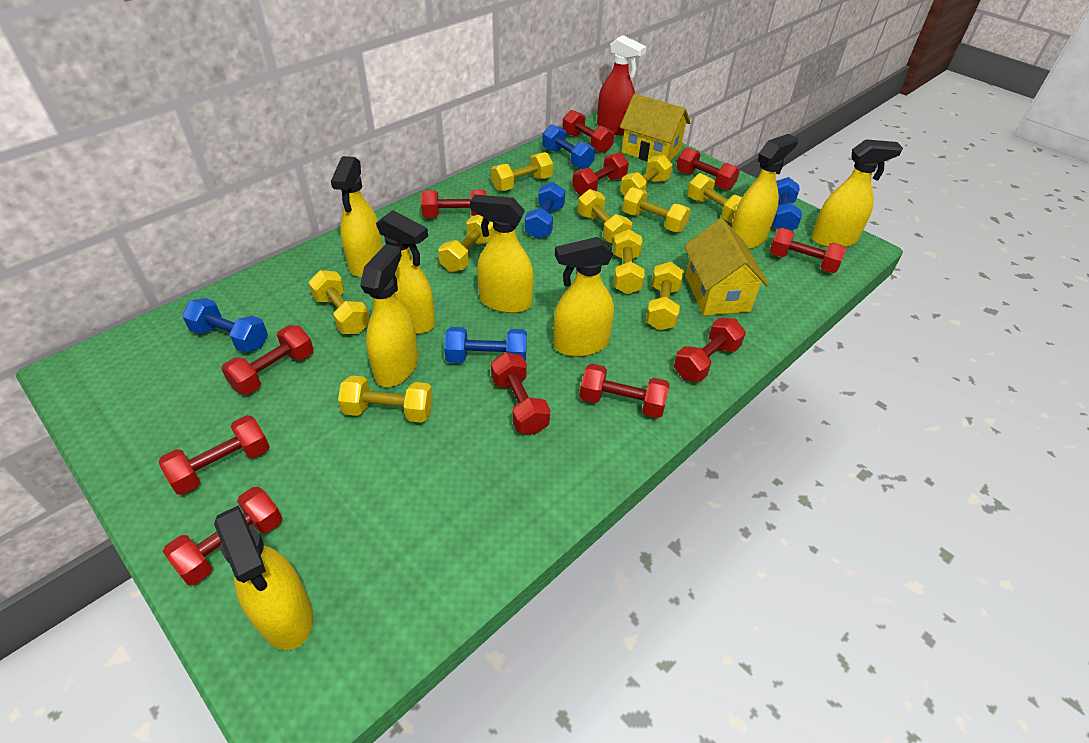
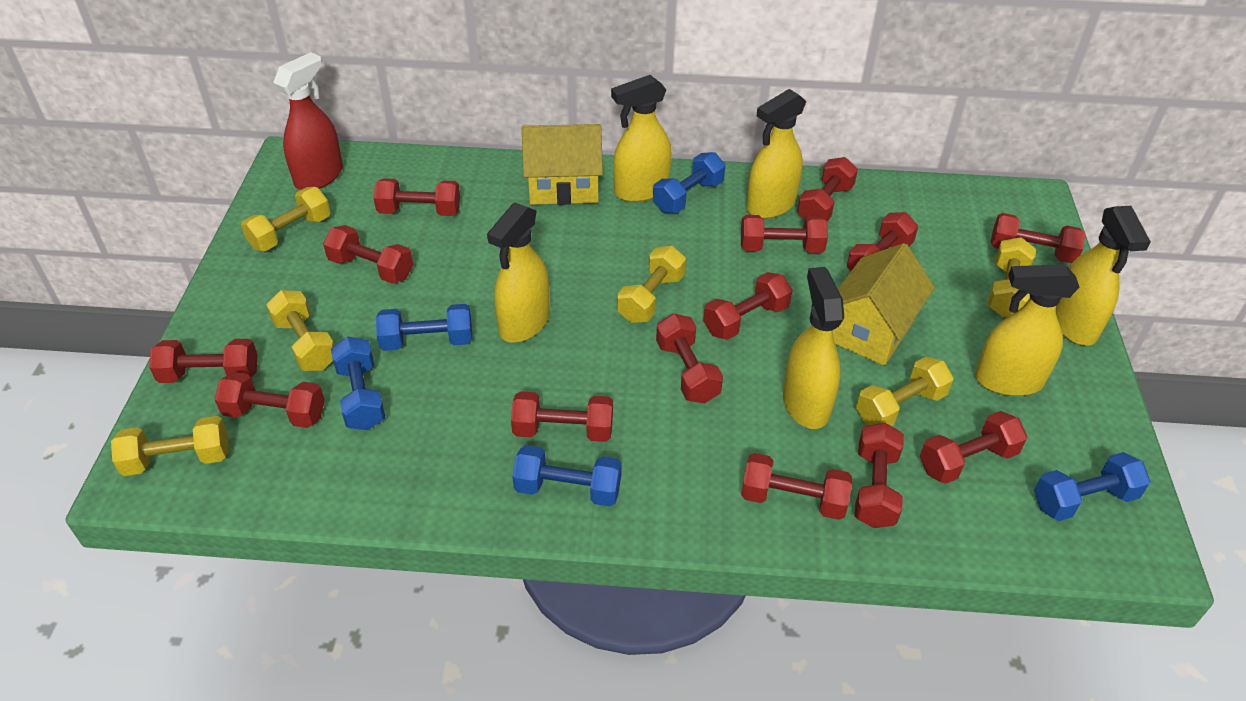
red dumbbell: [158,415,270,495] [163,487,282,585] [221,325,314,395] [421,190,486,218] [491,352,550,434] [562,110,614,153] [572,152,629,196] [580,364,670,418] [674,318,746,382] [676,147,740,190] [769,228,846,273] = 11 -> [149,339,258,383] [215,372,325,428] [323,225,413,283] [374,178,460,216] [511,391,613,442] [656,313,723,403] [703,272,792,340] [741,215,828,253] [741,453,852,520] [797,157,858,222] [847,212,918,271] [854,423,904,528] [920,411,1027,484] [991,213,1086,263] = 14
yellow dumbbell: [308,270,370,334] [338,375,433,423] [438,215,494,272] [491,152,553,191] [578,189,632,243] [613,229,645,294] [620,155,673,196] [622,187,691,232] [646,262,684,330] [687,173,742,223] = 10 -> [111,416,229,476] [241,187,331,251] [266,290,334,371] [617,246,686,323] [856,356,954,426] [987,237,1036,317] = 6
yellow spray bottle: [214,505,313,650] [331,156,383,277] [360,244,418,387] [376,210,435,334] [470,194,534,313] [553,237,614,357] [732,134,798,249] [812,139,903,247] = 8 -> [487,202,549,343] [611,75,671,202] [747,89,806,219] [783,267,844,429] [975,264,1080,396] [1056,206,1151,346] = 6

